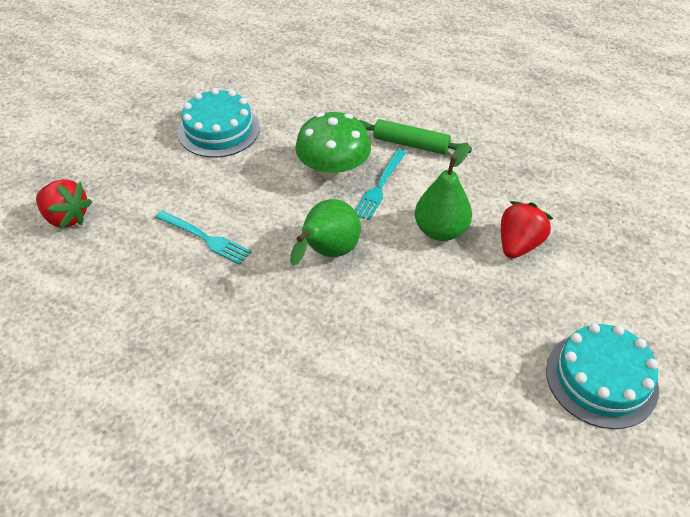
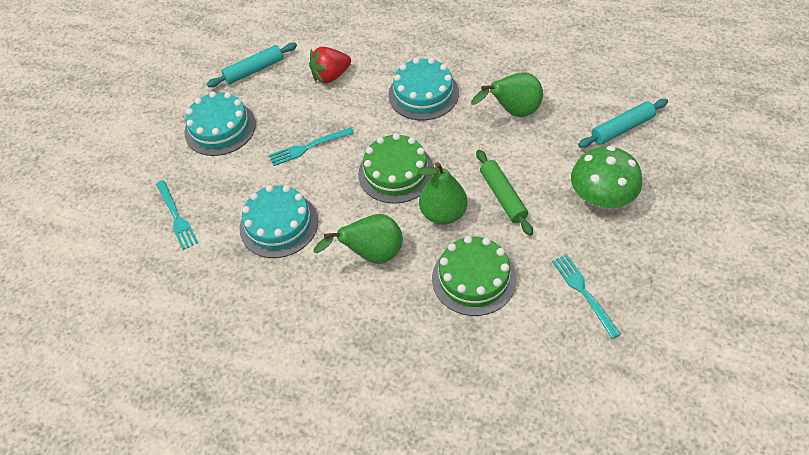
green cake: none = 0 -> [358,133,434,204] [432,236,517,316] = 2
green pear: [290,199,361,266] [415,142,472,241] = 2 -> [314,214,403,264] [418,162,467,225] [471,72,543,117] = 3
red strawberry: [36,179,92,229] [501,201,553,259] = 2 -> [309,46,351,84] = 1
turquoise cake: [178,88,260,157] [546,323,659,429] = 2 -> [184,92,256,156] [240,185,318,258] [388,58,459,120] = 3
turquoise fork: [155,211,251,265] [355,149,406,220] = 2 -> [156,180,198,250] [269,127,354,166] [552,254,621,339] = 3
turquoise rolling pin: none = 0 -> [207,42,297,87] [578,99,668,148] = 2

